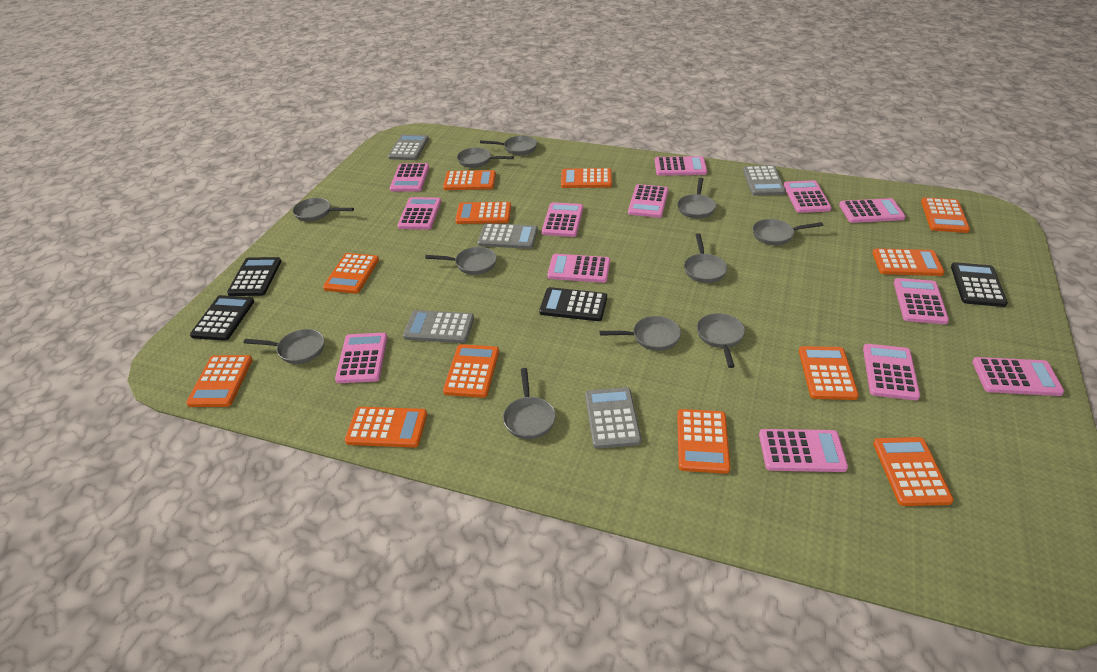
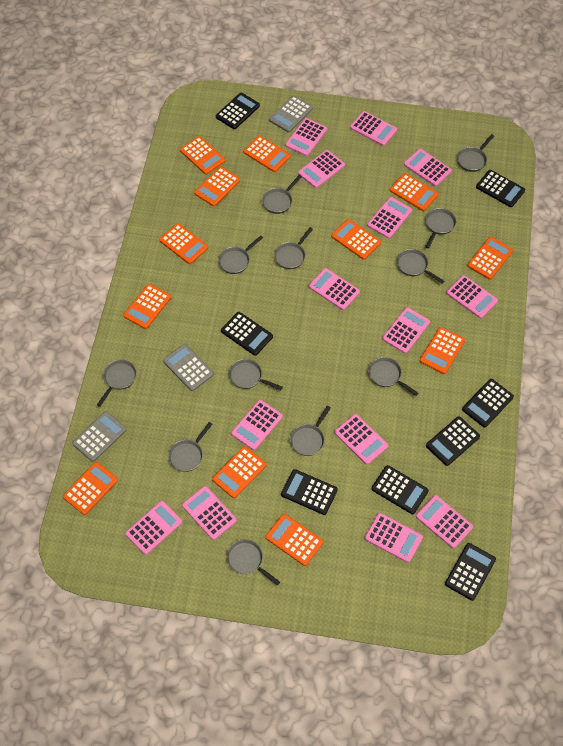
black calculator: [190,295,254,341] [227,257,281,296] [539,287,607,321] [951,262,1008,307] = 4 -> [216,93,260,129] [221,312,273,356] [281,469,338,515] [371,465,429,514] [426,416,480,466] [445,543,496,601] [462,379,514,427] [476,170,525,207] = 8
grey calculator: [388,134,429,160] [403,310,474,343] [478,223,538,249] [585,387,641,449] [743,165,786,195] = 5 -> [72,411,127,462] [163,344,214,391] [269,95,313,132] = 3
grey pan: [243,329,324,364] [292,198,354,221] [425,247,497,275] [457,147,514,168] [480,136,537,155] [503,368,556,439] [599,316,681,351] [677,178,716,219] [684,233,728,283] [697,313,745,368] [753,219,823,245] = 11 -> [97,359,137,407] [168,422,213,472] [218,235,263,274] [226,539,280,585] [229,359,283,390] [262,175,302,214] [274,227,313,269] [290,406,331,456] [368,357,419,396] [397,249,444,284] [425,208,456,248] [457,134,494,172] = 12
pink calculator: [335,333,387,383] [390,163,429,192] [397,197,441,230] [542,202,583,237] [547,254,610,283] [628,184,668,218] [655,156,707,176] [759,429,848,472] [784,180,832,213] [839,198,905,223] [863,344,920,400] [894,278,949,324] [972,357,1064,396] = 13 -> [125,501,182,555] [182,486,237,540] [231,400,283,450] [285,118,327,156] [298,150,345,188] [309,268,360,310] [335,414,388,465] [350,111,397,146] [365,513,423,563] [367,197,412,238] [382,307,430,354] [404,149,452,187] [416,495,473,549] [446,275,498,318] = 14

